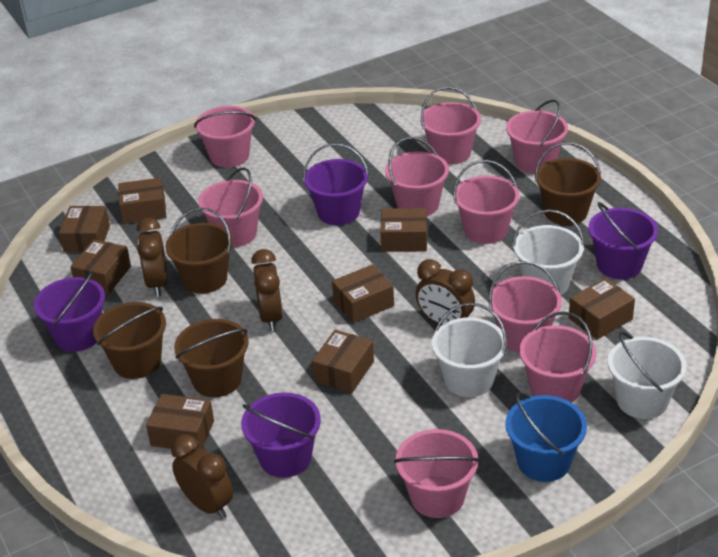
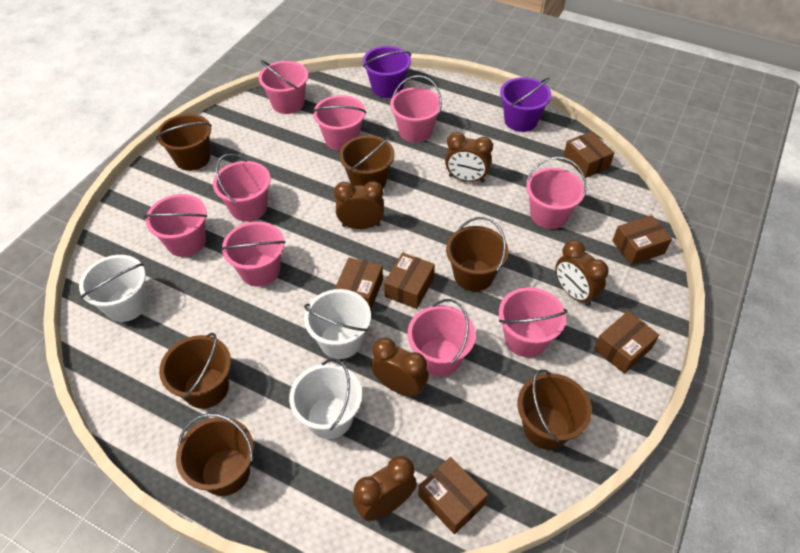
blue bucket: [505,392,587,482] = 1 -> none = 0
brown box: [59,206,110,253] [70,239,131,294] [118,178,166,224] [146,394,214,449] [312,330,374,393] [332,264,394,323] [380,208,427,252] [569,278,635,340] = 8 -> [335,258,383,311] [384,253,435,309] [418,457,488,534] [563,131,614,178] [594,311,659,374] [612,215,672,265] = 6
brown bucket: [93,302,166,379] [165,207,233,294] [174,319,249,397] [535,142,601,225] = 4 -> [156,114,212,171] [159,333,231,409] [176,413,254,496] [339,135,395,188] [446,217,508,292] [517,369,592,450] = 6
brown clock: [137,217,168,297] [171,435,233,519] [251,249,283,331] [416,259,475,325] = 4 -> [334,181,384,229] [353,456,417,521] [371,338,429,398] [445,132,493,183] [555,240,609,306] = 5
purple bucket: [34,271,105,352] [241,392,321,478] [303,143,369,225] [588,202,658,279] = 4 -> [363,46,411,98] [500,77,552,132] = 2

